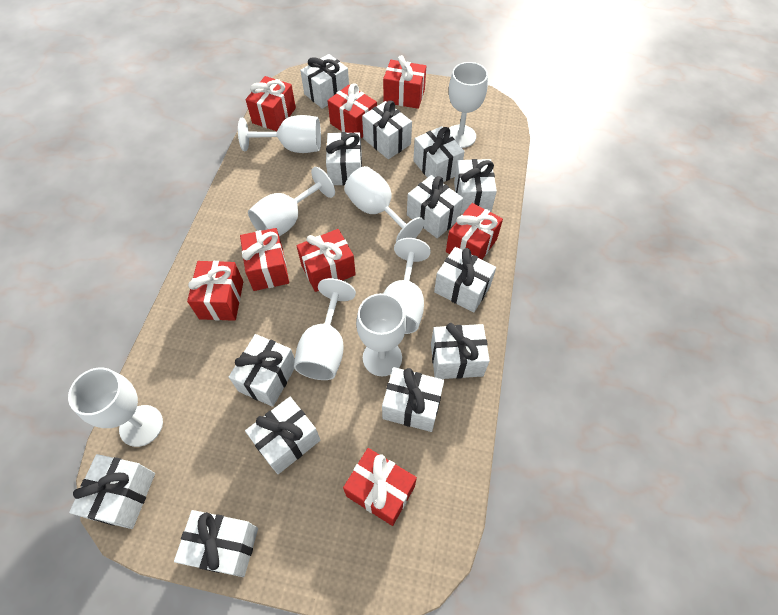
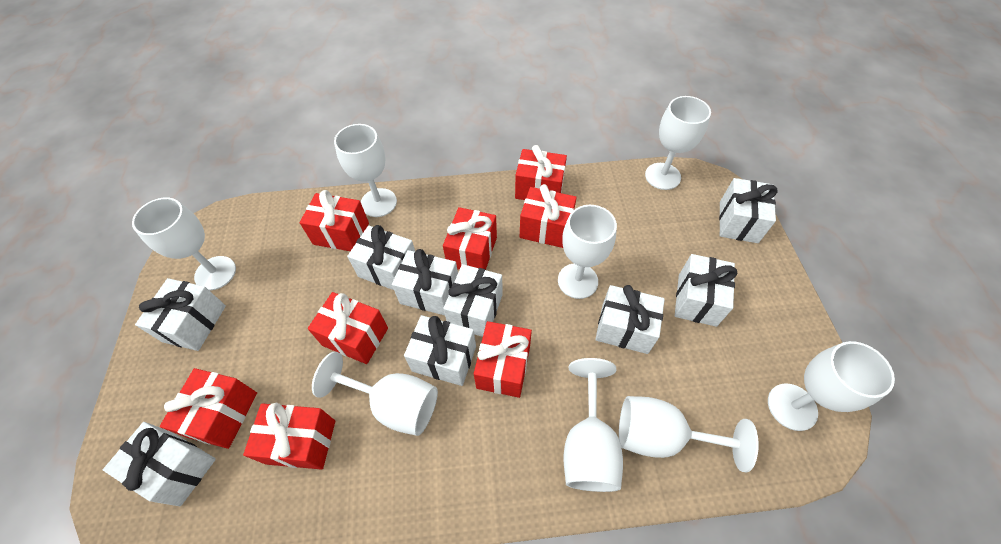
white gift: [69,454,155,529] [174,510,258,577] [229,334,295,407] [245,397,320,474] [300,54,349,109] [326,132,362,186] [362,101,412,159] [382,367,444,432] [407,175,463,238] [413,126,465,182] [431,323,490,379] [434,247,496,313] [454,159,497,214] = 13 -> [103,422,216,506] [135,278,226,351] [347,225,415,290] [392,249,458,315] [404,315,476,386] [443,264,503,337] [595,285,665,354] [675,254,737,327] [719,178,777,243] = 9

